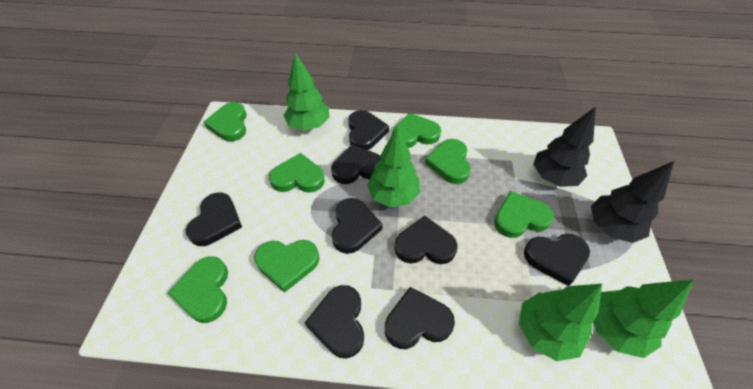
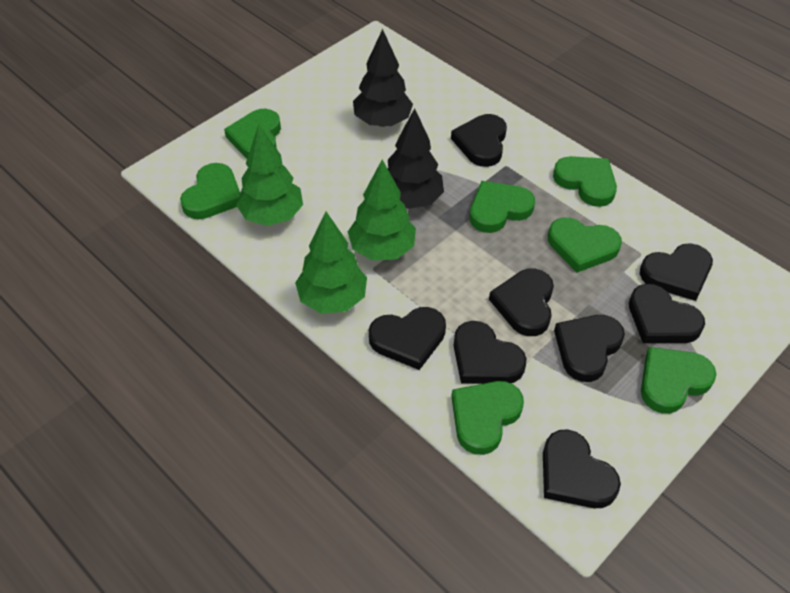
green tree: [284,53,329,131] [367,126,420,207] [519,284,602,361] [594,280,694,358] = 4 -> [236,124,303,226] [295,212,367,314] [348,160,416,261] = 3

